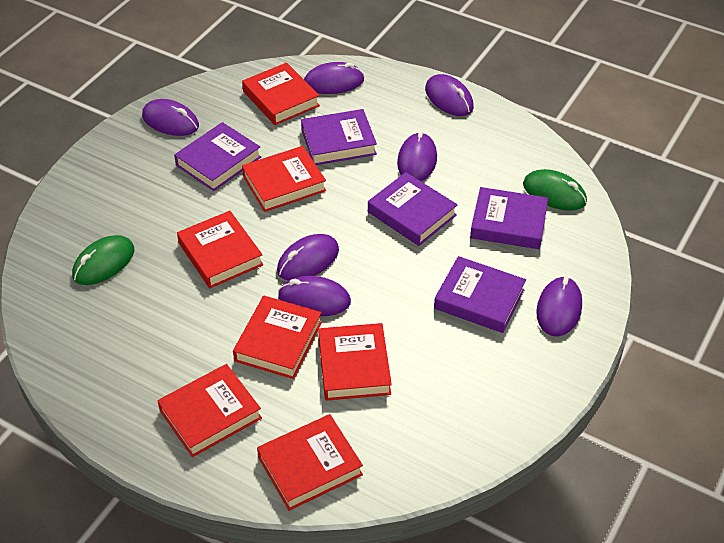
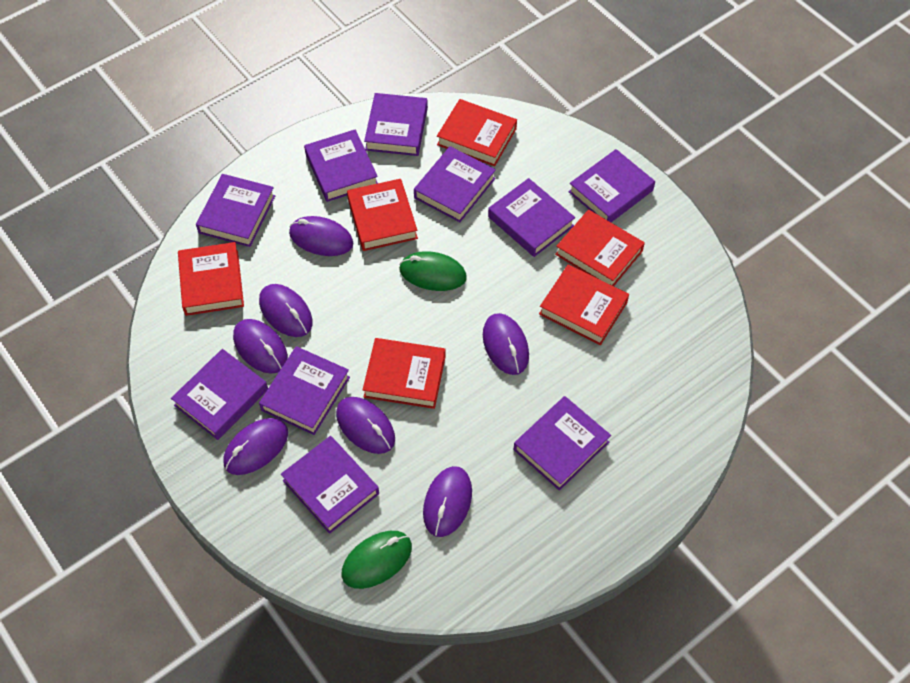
purple book: [174,122,261,191] [301,109,377,165] [368,172,458,246] [434,256,526,333] [470,187,548,249] = 5 -> [171,349,268,440] [196,174,275,247] [259,346,350,435] [281,436,379,534] [304,129,378,202] [364,93,428,156] [414,146,496,222] [488,178,575,257] [514,396,611,491] [569,149,655,222] = 10
red book: [157,364,262,457] [177,211,263,288] [233,296,322,379] [242,63,320,125] [242,146,326,212] [257,414,363,511] [318,323,392,401] = 7 -> [178,242,244,316] [347,179,418,251] [363,338,446,409] [437,99,517,166] [539,264,629,345] [555,210,645,286] = 6

